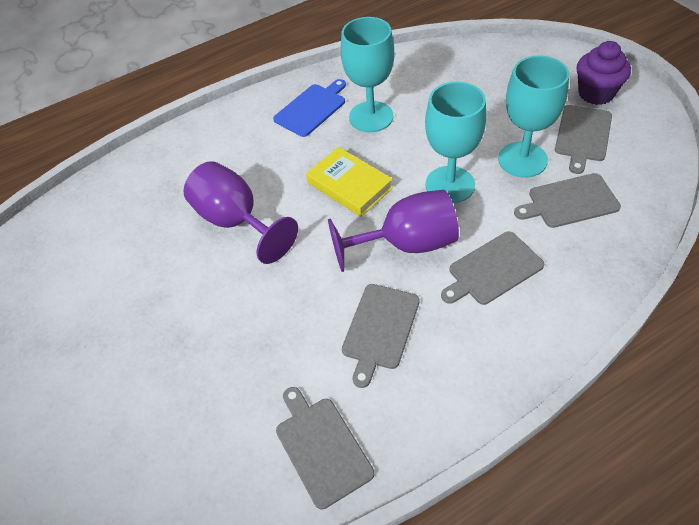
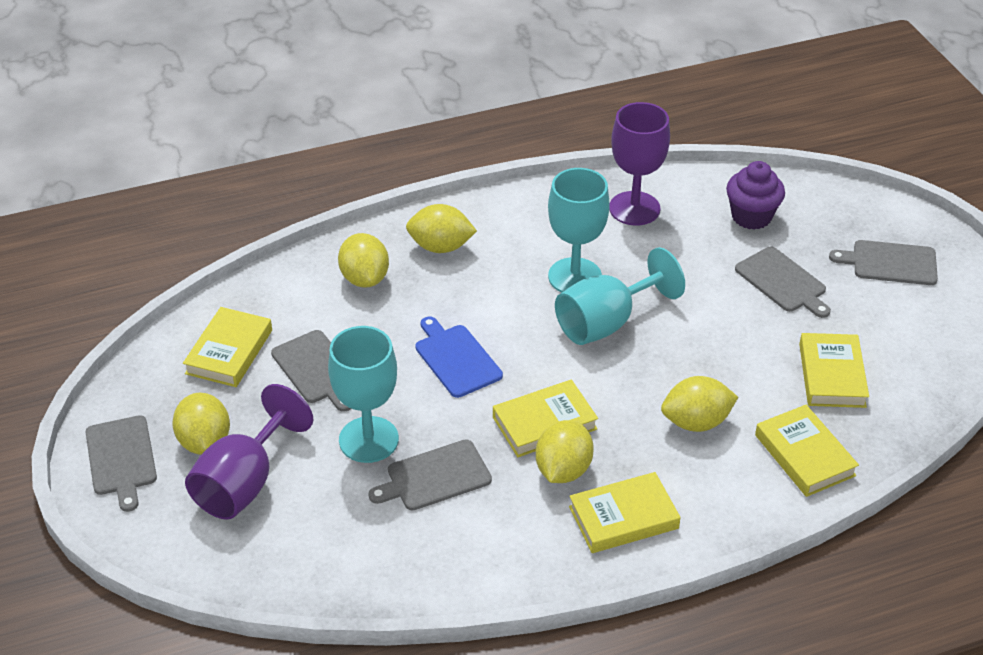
yellow book: [306,147,393,217] = 1 -> [183,307,272,387] [493,380,598,457] [569,472,681,553] [755,405,859,497] [799,333,869,408] = 5
yellow lemon: none = 0 -> [172,393,230,455] [338,233,389,288] [406,204,477,253] [536,420,594,483] [661,376,738,432] = 5

